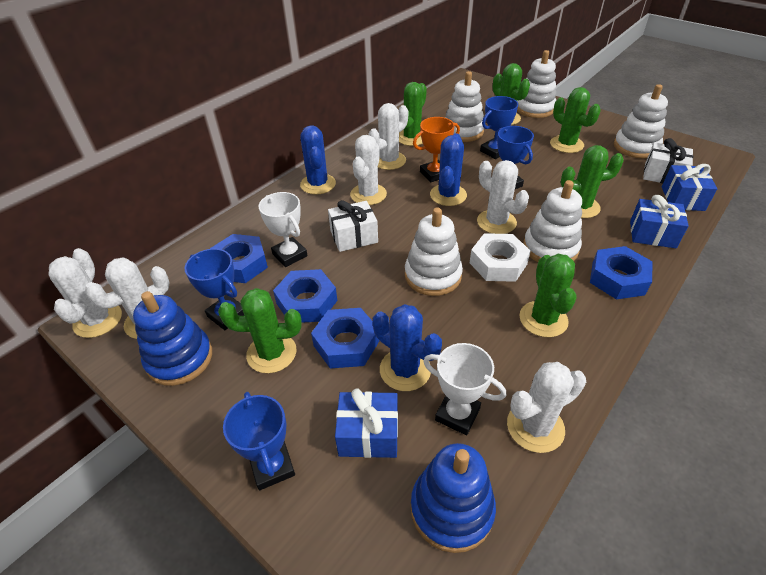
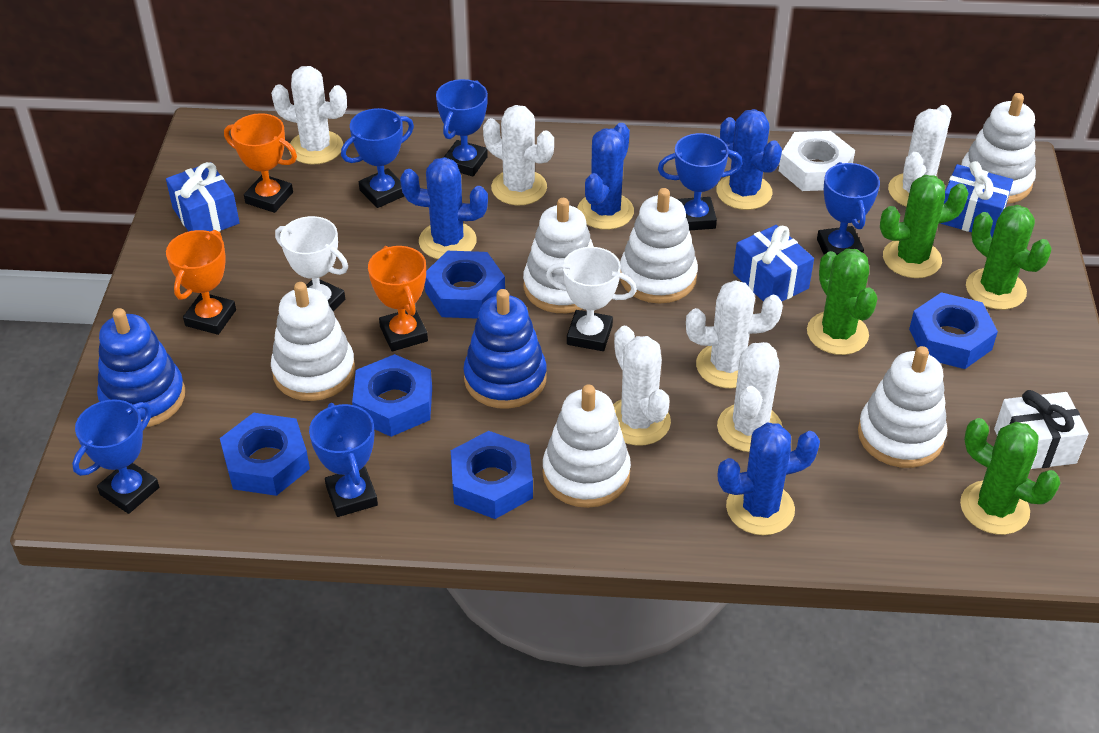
blue cactus: [300,125,336,195] [373,304,442,391] [430,133,467,206] = 3 -> [400,157,488,259] [577,123,634,230] [716,109,782,210] [718,422,820,535] = 4
blue nut: [210,234,268,283] [273,269,337,323] [311,308,379,368] [590,246,653,299] = 4 -> [220,413,310,496] [352,354,432,437] [425,251,505,319] [451,431,533,519] [909,292,998,369] = 5
blue trophy: [185,249,244,330] [223,392,295,490] [480,96,518,159] [496,126,534,189] = 4 -> [72,399,159,514] [309,403,378,517] [341,108,414,208] [436,79,488,176] [658,133,743,230] [817,162,880,255] = 6
green cactus: [218,288,302,373] [399,82,427,146] [493,63,530,125] [519,254,576,337] [550,87,601,153] [561,145,624,218] = 6 -> [807,249,878,355] [880,175,969,278] [960,418,1060,535] [966,205,1051,310] = 4
orange trophy: [413,117,460,182] = 1 -> [166,230,236,335] [224,113,297,213] [368,246,428,351] = 3
white gift: [328,200,378,252] [643,138,693,183] = 2 -> [994,390,1089,469] = 1
white stacking toy: [405,207,463,296] [445,71,484,142] [517,50,556,118] [523,180,582,262] [614,84,668,158] = 5 -> [271,282,355,401] [523,198,594,313] [543,384,631,508] [620,188,698,304] [858,346,947,468] [961,93,1036,204] = 6

